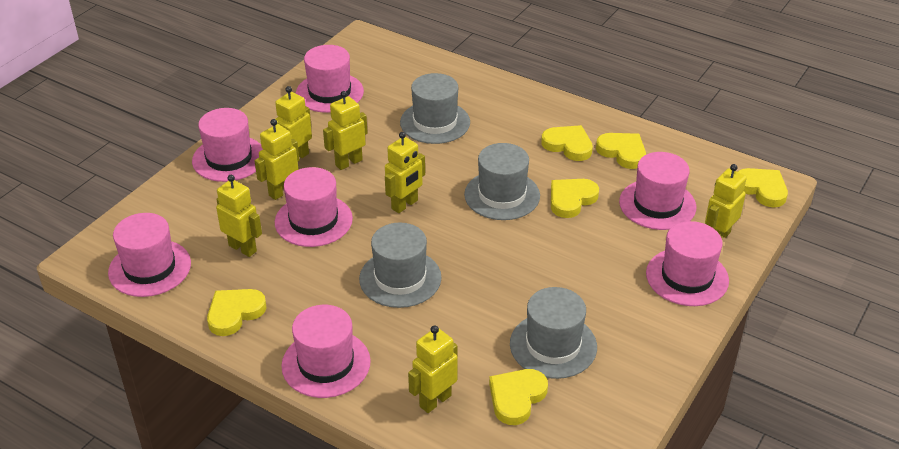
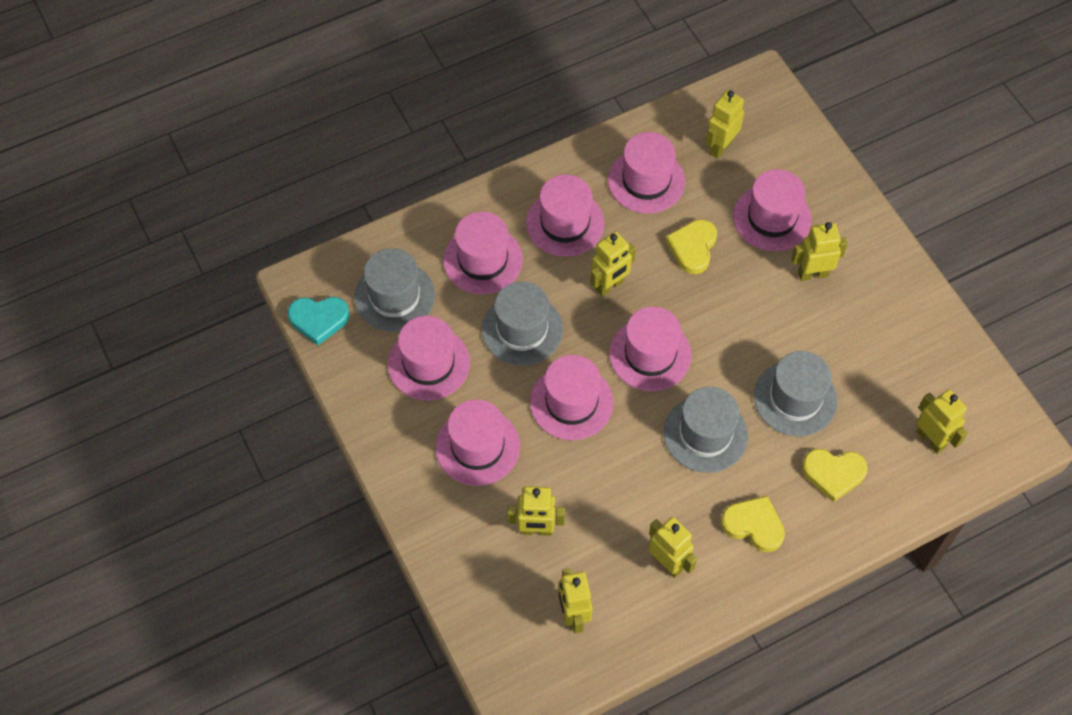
pink hat: [108,213,191,297] [192,108,263,182] [275,167,353,247] [281,305,371,398] [296,45,364,113] [619,152,696,230] [646,221,729,306] = 7 -> [388,316,470,400] [435,399,520,486] [443,212,523,294] [526,174,604,257] [530,355,613,440] [608,132,685,213] [609,307,692,391] [733,169,812,251] = 8
turquoise heart: none = 0 -> [287,297,350,345] = 1
yellow heart: [207,289,267,336] [489,369,548,425] [541,125,593,161] [551,179,599,218] [596,133,646,169] [738,168,788,207] = 6 -> [666,219,717,274] [721,496,785,552] [802,449,868,502] = 3

